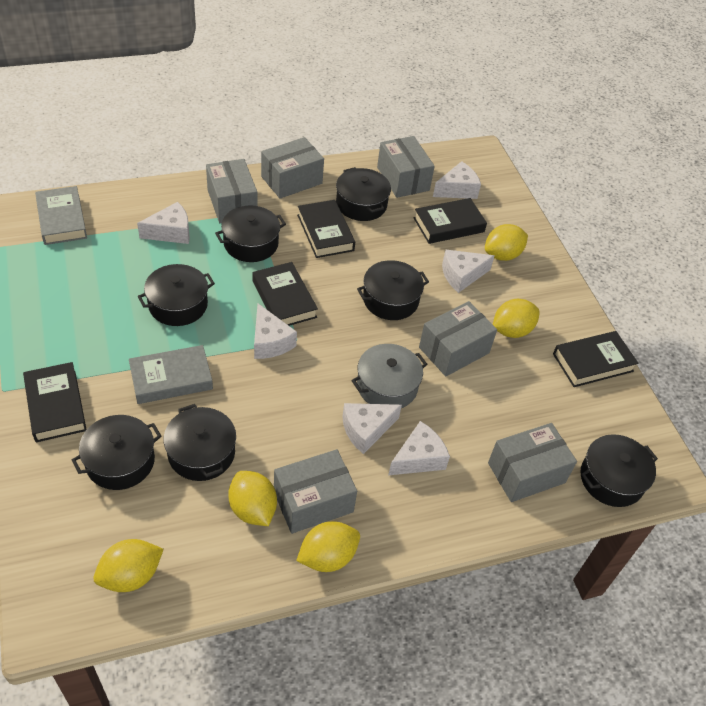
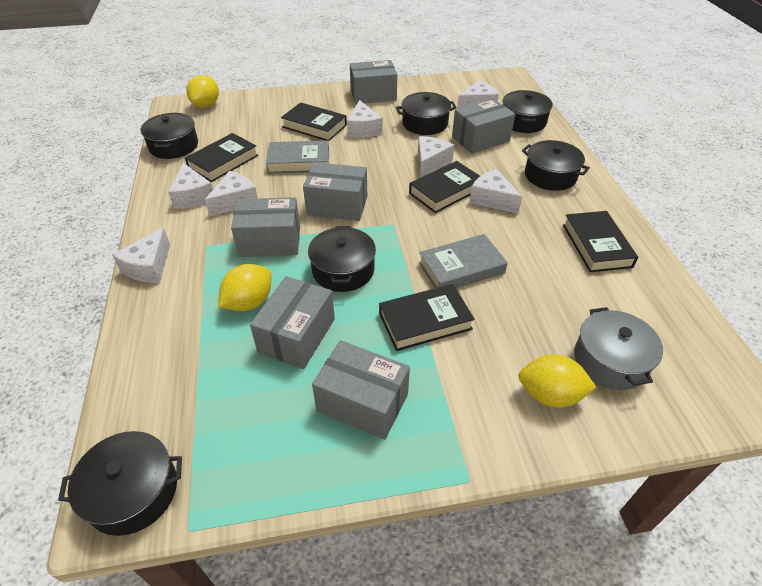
black pot: [72,415,161,490] [138,264,215,326] [164,404,236,481] [215,205,286,262] [336,167,391,221] [357,260,429,320] [580,434,658,507] = 7 -> [58,431,182,536] [140,113,198,159] [308,226,376,292] [396,92,457,135] [502,90,553,133] [522,140,590,191] = 6
white cheese: [137,202,190,244] [254,304,297,359] [342,403,402,454] [388,421,450,475] [433,161,481,199] [442,250,495,293] = 6 -> [112,228,170,283] [168,163,213,209] [205,171,258,216] [347,100,383,138] [418,136,454,178] [457,80,499,109] [469,169,522,214] = 7
yellow lemon: [94,539,164,592] [228,471,277,526] [296,521,360,572] [485,224,528,261] [493,299,540,338] = 5 -> [187,75,219,107] [218,264,271,311] [518,354,596,408] = 3

